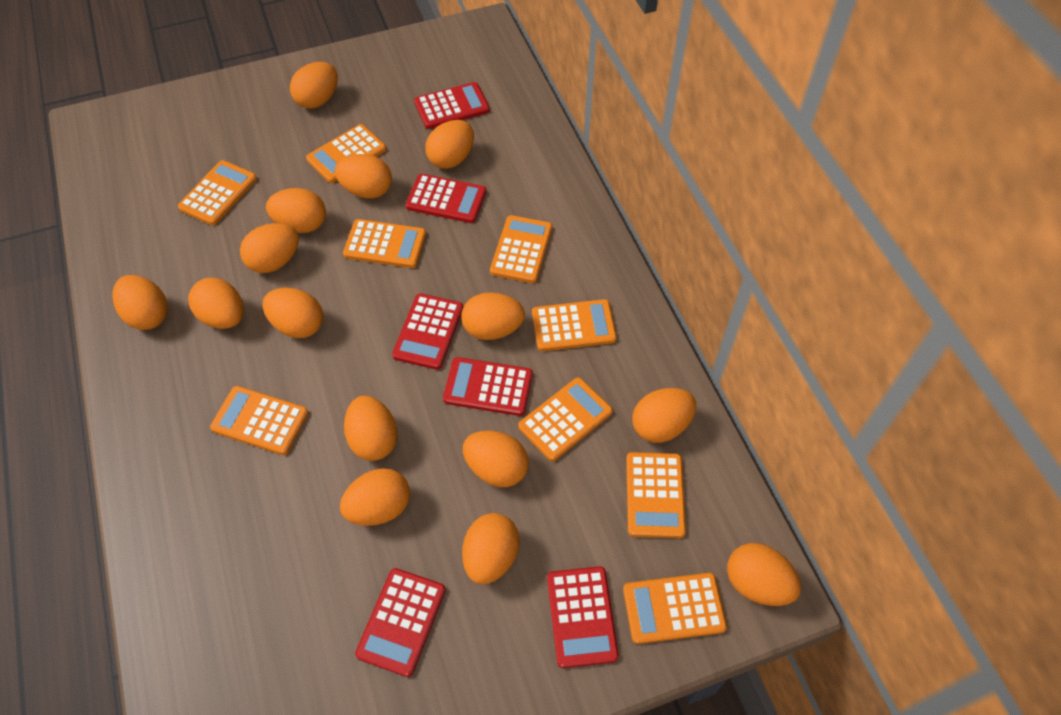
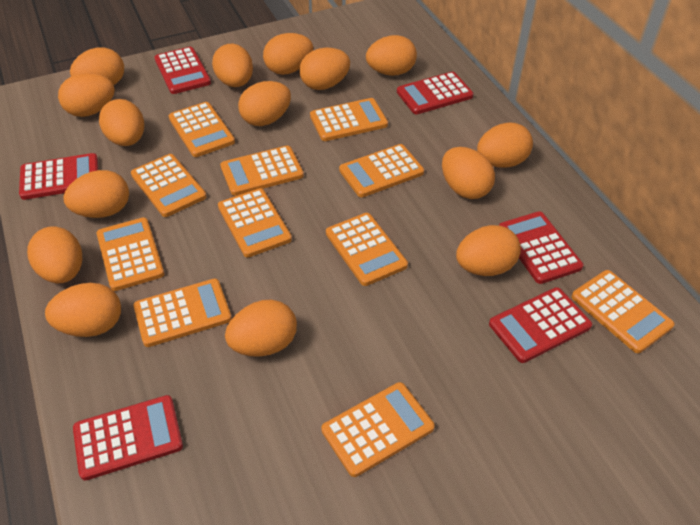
orange calculator: [178,160,257,225] [210,386,309,455] [306,124,386,183] [343,219,426,268] [490,215,552,283] [518,377,613,461] [532,299,617,351] [623,573,727,644] [626,452,686,538] = 9 -> [97,217,164,291] [131,154,207,217] [133,279,232,347] [169,102,235,157] [218,188,292,257] [220,146,304,196] [310,98,388,141] [321,382,435,477] [326,213,408,286] [339,144,424,197] [572,270,675,353] = 11

